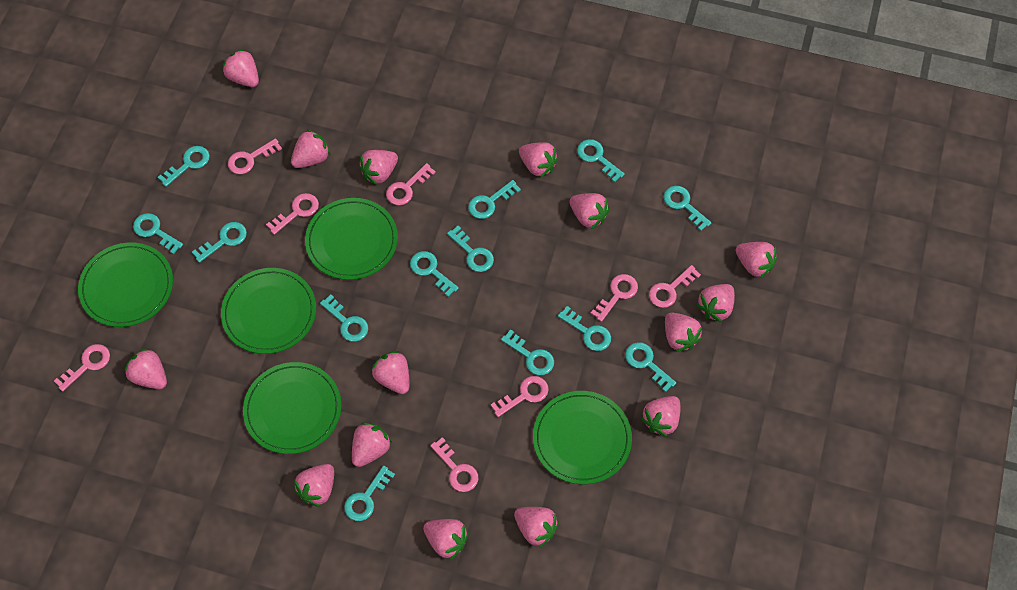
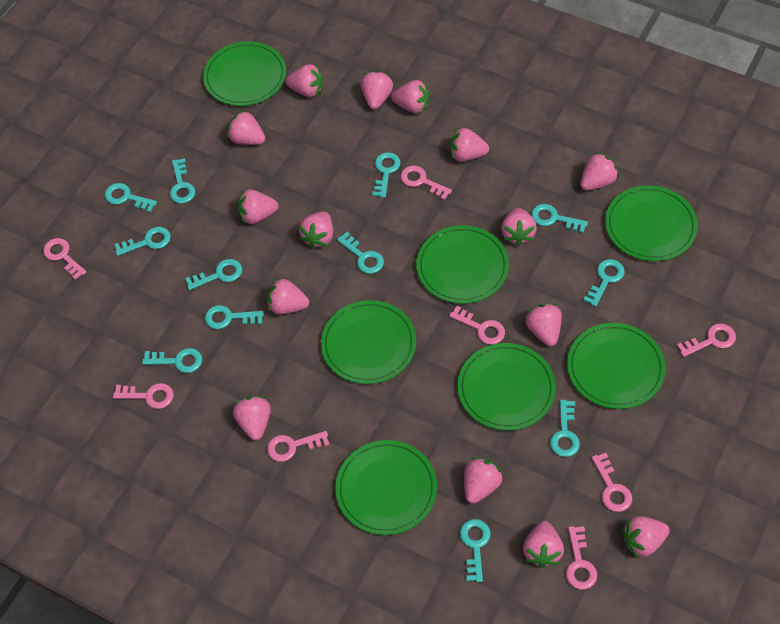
green plate: [78,242,173,327] [221,268,316,354] [243,362,342,454] [305,198,398,280] [533,391,632,484] = 5 -> [203,41,286,106] [321,300,416,384] [335,440,437,535] [417,225,509,304] [458,343,556,431] [567,323,666,409] [605,186,698,261] = 7
turquoise key: [133,213,183,254] [158,146,210,187] [192,222,247,263] [320,294,368,342] [344,465,395,521] [410,251,459,297] [447,226,494,272] [468,180,521,219] [501,329,554,375] [558,306,611,351] [577,139,625,182] [625,342,676,392] [663,186,711,231] = 13 -> [105,183,157,212] [114,227,171,256] [142,348,202,373] [170,158,196,204] [185,259,242,290] [205,305,264,329] [337,232,384,274] [372,152,401,198] [460,519,491,582] [531,204,588,233] [550,400,580,457] [583,259,625,307] = 12

